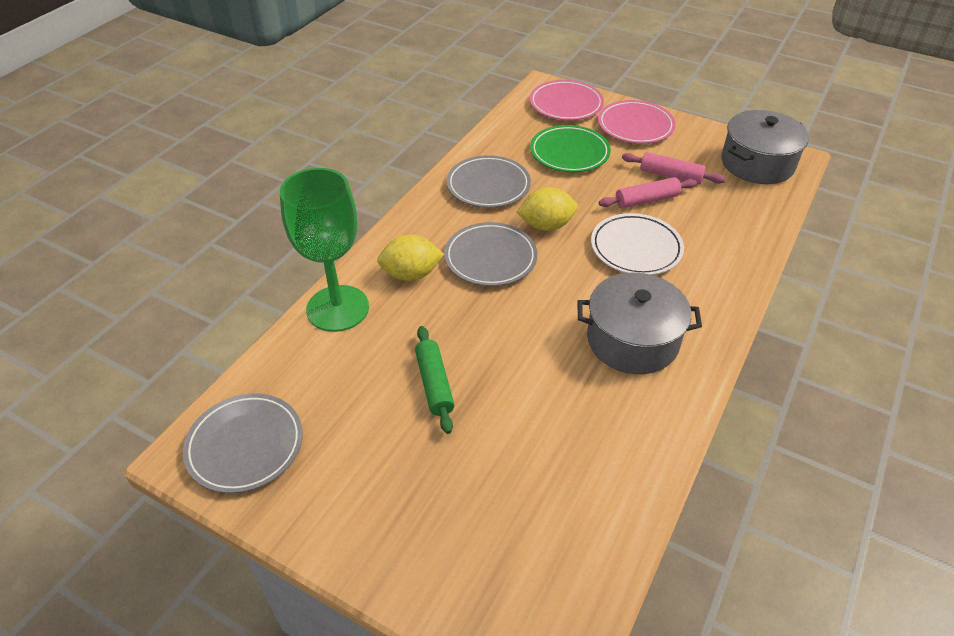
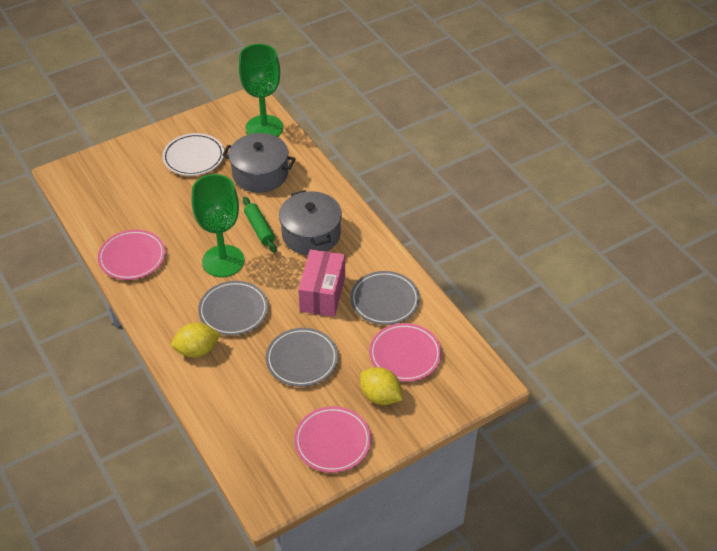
green goblet: [280,168,369,332] = 1 -> [192,174,244,277] [239,44,283,137] = 2
green plate: [530,125,611,172] = 1 -> none = 0
pink box: none = 0 -> [298,249,345,317] = 1
pink plate: [530,80,604,120] [598,100,676,144] = 2 -> [98,230,165,280] [294,406,371,473] [369,323,442,382] = 3
pink rolling pin: [599,177,697,208] [622,152,726,184] = 2 -> none = 0

